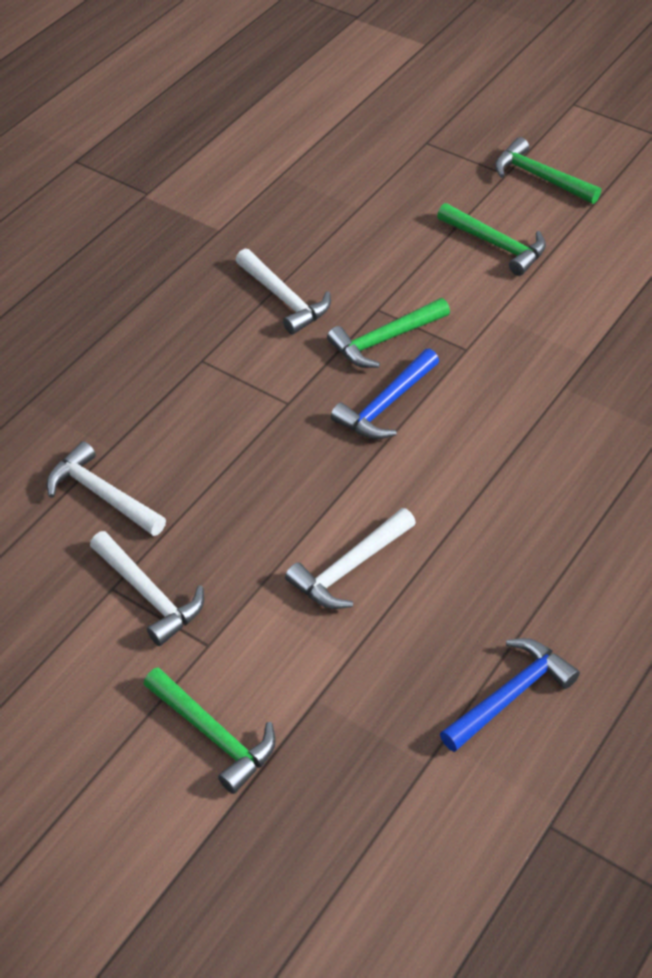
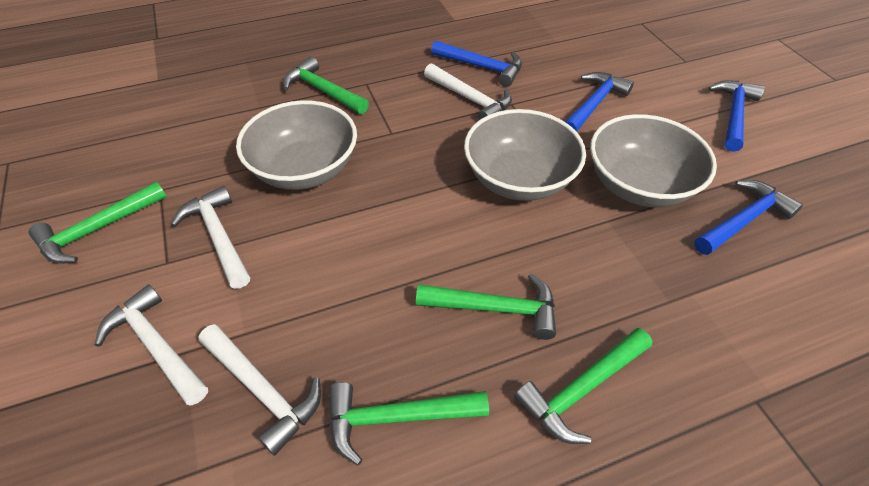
blue hammer: [331,349,439,439] [440,638,580,752] = 2 -> [431,41,522,87] [565,72,634,132] [694,180,803,255] [708,80,765,152] = 4
green hammer: [143,667,276,794] [327,298,450,368] [437,203,546,276] [495,137,601,204] = 4 -> [29,182,167,264] [283,56,369,114] [329,382,489,466] [416,273,556,340] [514,328,652,444] = 5
grey bowl: none = 0 -> [236,100,357,190] [464,109,586,201] [590,114,717,207] = 3

